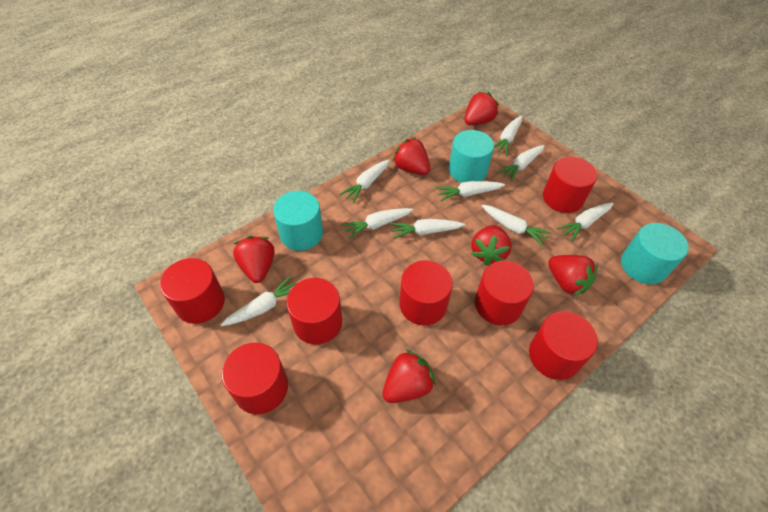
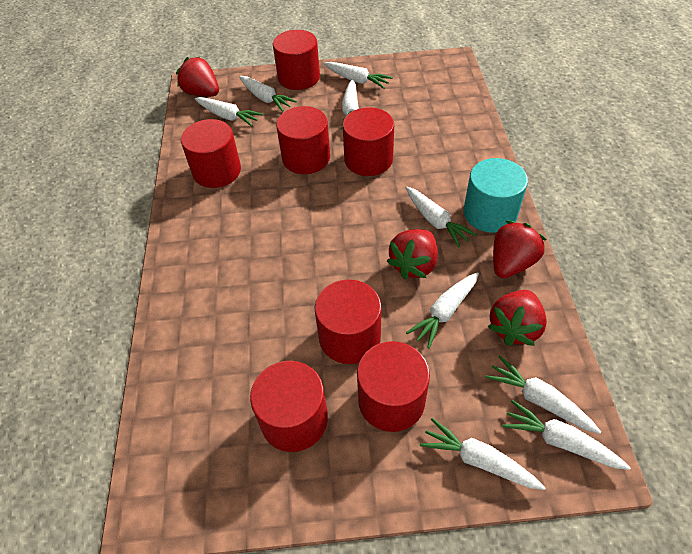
red strawberry: [233,236,275,283] [382,350,436,403] [392,137,430,175] [465,92,499,125] [471,225,512,266] [548,255,598,296] = 6 -> [176,57,219,97] [387,229,438,279] [488,290,547,346] [493,221,546,278] = 4
turquoise cylinder: [273,191,323,251] [449,130,494,183] [621,223,689,284] = 3 -> [464,158,528,233] = 1

